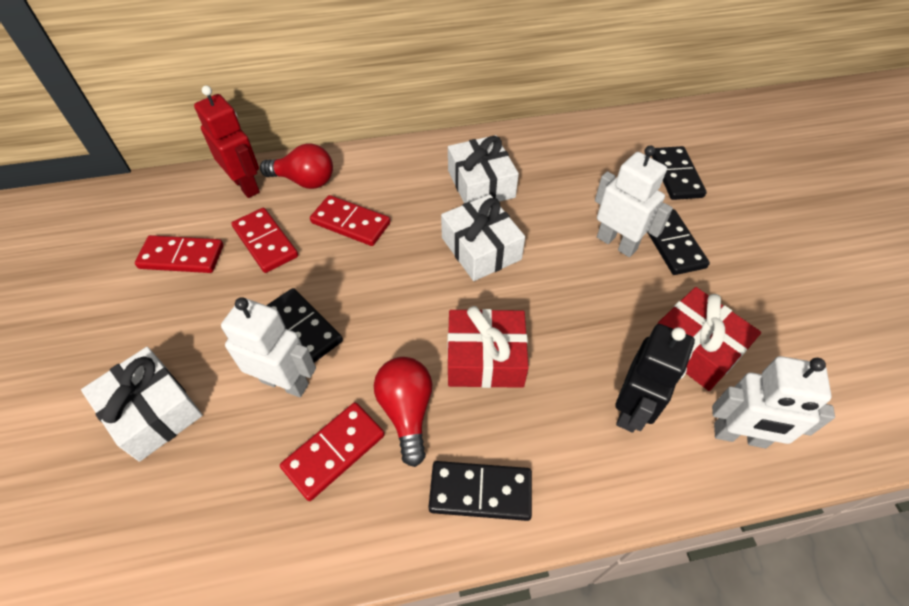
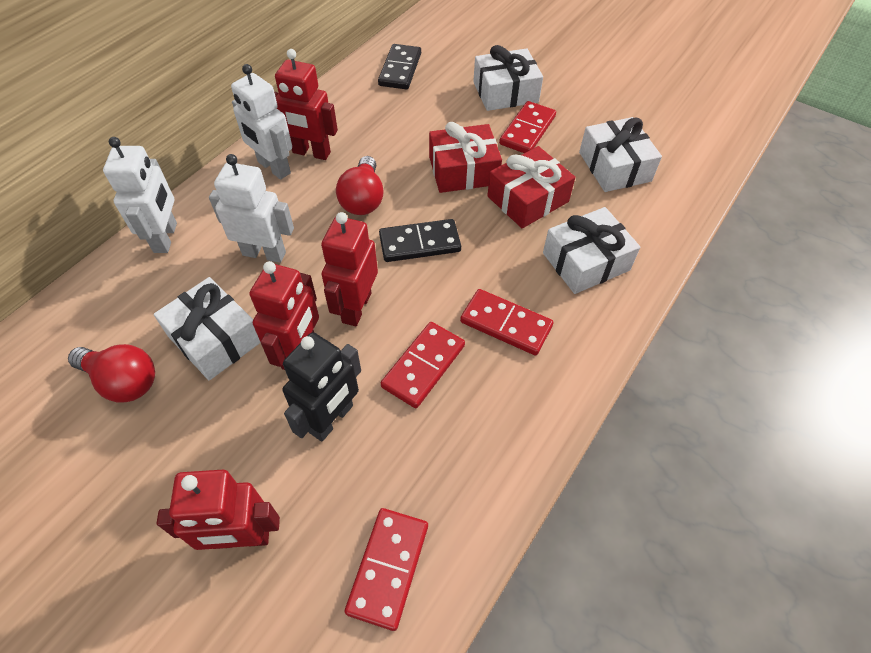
black domino: [266,288,343,363] [428,461,532,521] [647,209,710,275] [652,146,707,200] = 4 -> [378,44,421,90] [379,219,461,262] = 2
red robot: [194,85,260,198] = 1 -> [157,470,280,550] [250,261,319,370] [274,49,338,160] [321,212,378,326] = 4
white gift: [81,347,203,462] [441,194,525,281] [448,135,519,203] = 3 -> [154,277,261,381] [473,45,543,111] [543,207,640,294] [579,117,662,192] = 4

